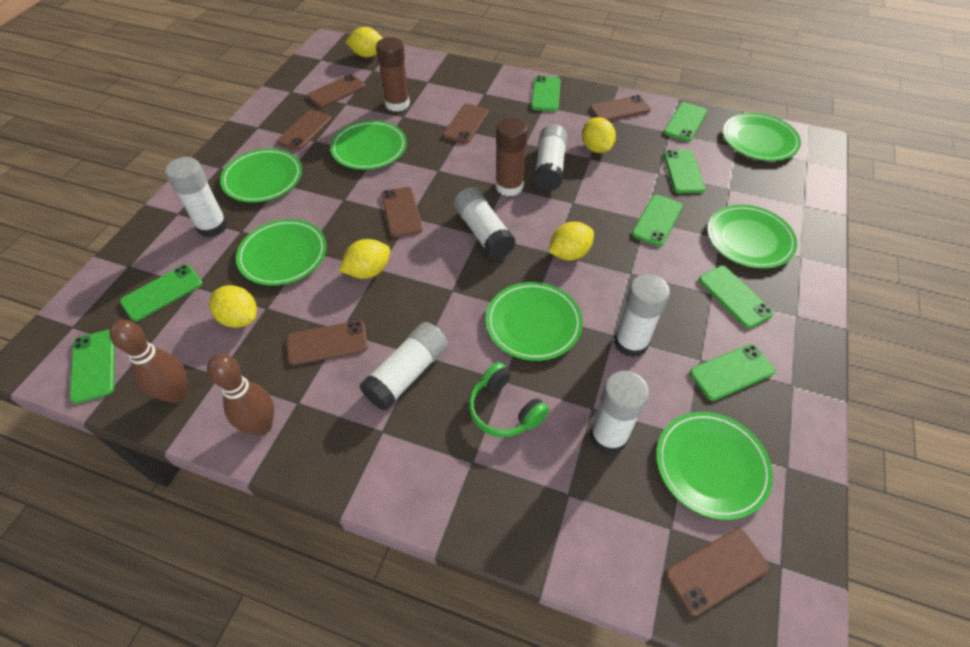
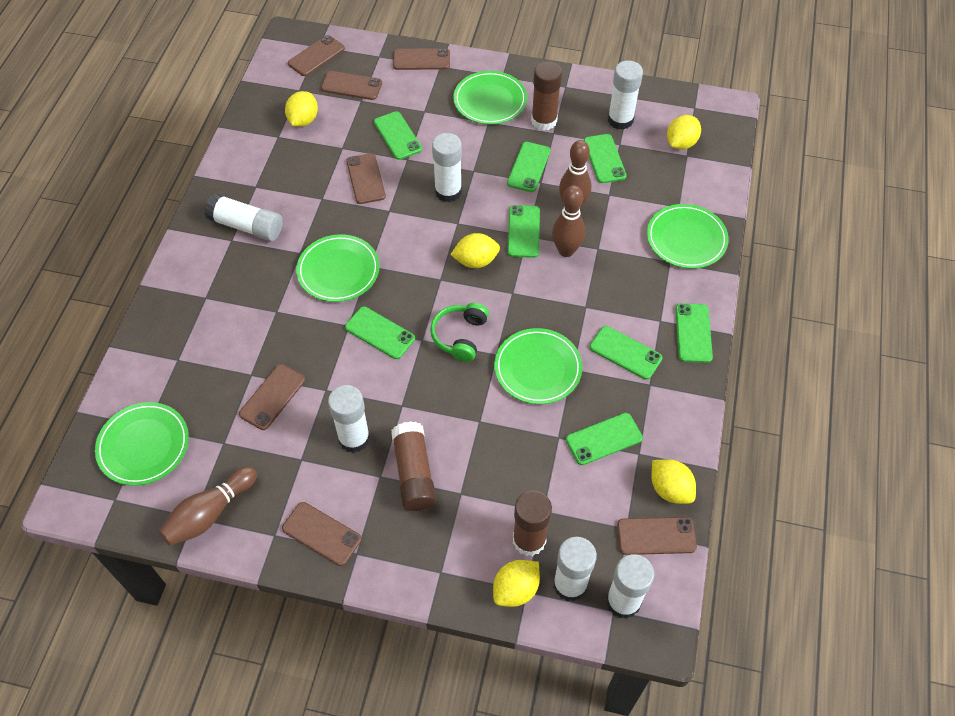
brown bowling pin: [109,320,188,403] [207,354,274,436] = 2 -> [158,466,257,546] [552,185,585,257] [559,140,591,209] = 3
brown glue stick: [376,37,410,112] [496,117,528,196] = 2 -> [391,421,436,511] [513,490,552,556] [531,61,562,131] = 3
green plate: [220,149,302,202] [236,219,327,286] [330,120,407,170] [486,282,583,361] [656,412,773,520] [707,205,797,268] [723,113,801,161] = 7 -> [95,402,189,486] [296,234,380,302] [453,71,527,125] [494,328,582,404] [647,204,729,269] = 5

